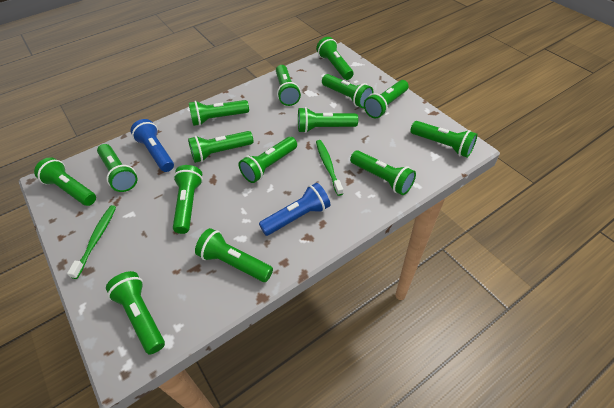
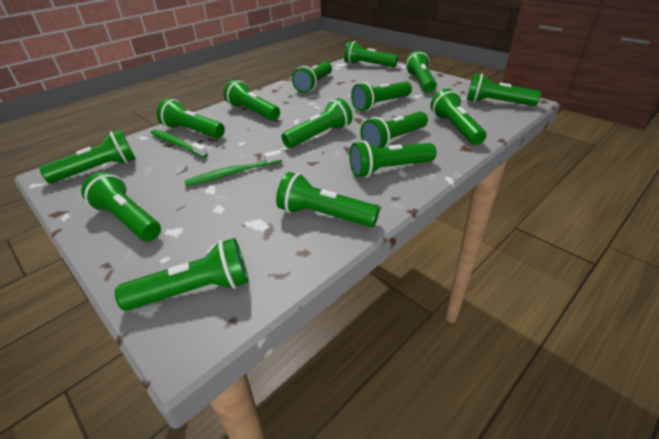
blue flashlight: [130,119,174,172] [259,183,330,236] = 2 -> none = 0

